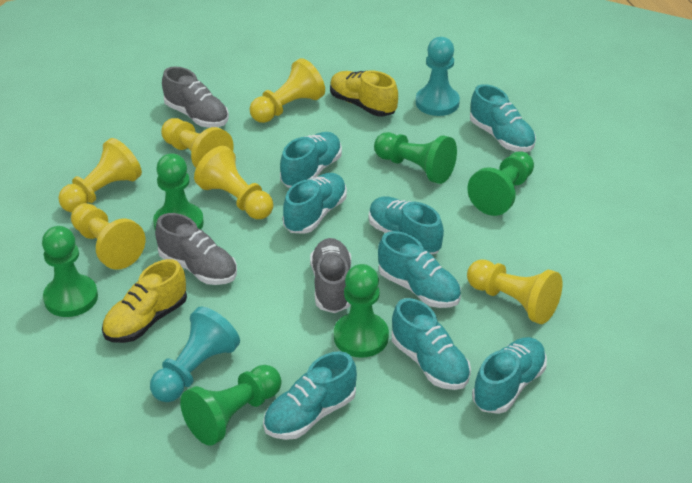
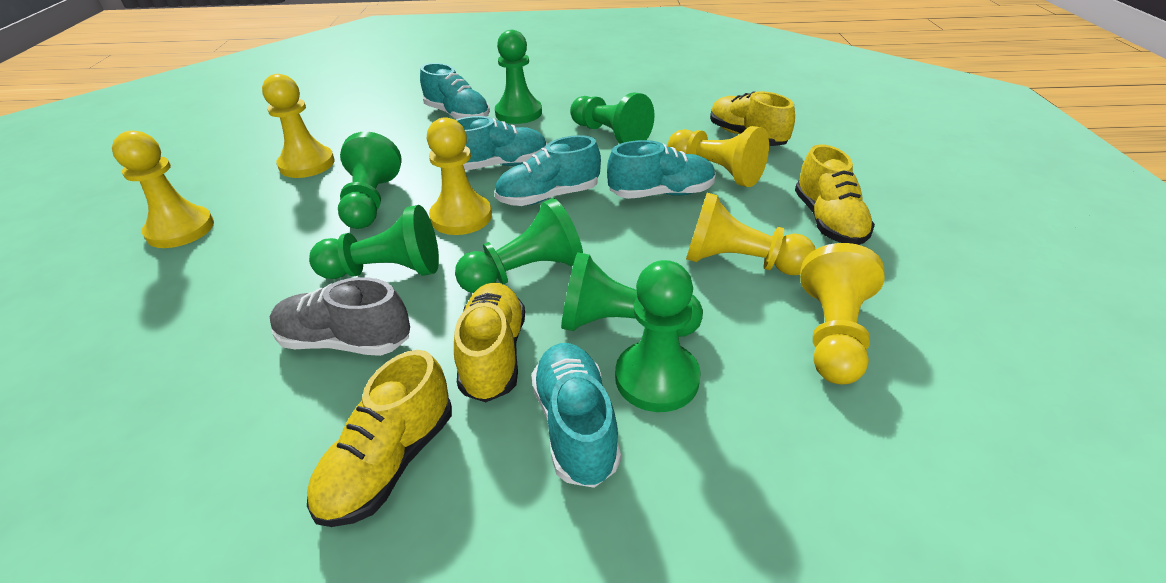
green pawn: [42,226,98,317] [153,153,204,230] [180,365,282,446] [334,264,389,358] [374,132,457,184] [467,151,534,216] = 6 -> [309,205,439,279] [338,132,401,229] [455,198,583,293] [495,30,542,124] [561,252,703,337] [570,92,655,144] [615,260,701,412] = 7
grey shoe: [155,213,237,285] [162,66,229,128] [310,238,351,313] = 3 -> [270,277,410,356] = 1
turquoise pawn: [150,306,240,402] [416,37,460,116] = 2 -> none = 0
turquoise shoe: [263,351,357,440] [280,132,342,188] [283,173,347,234] [369,196,444,255] [378,231,461,308] [392,298,471,390] [470,84,536,152] [472,337,547,414] = 8 -> [420,63,490,119] [456,116,547,170] [494,135,601,206] [531,343,621,488] [607,140,716,199] = 5
yellow shoe: [102,259,187,343] [330,70,398,117] = 2 -> [307,350,452,527] [454,282,525,402] [710,91,795,146] [795,144,875,245] = 4

